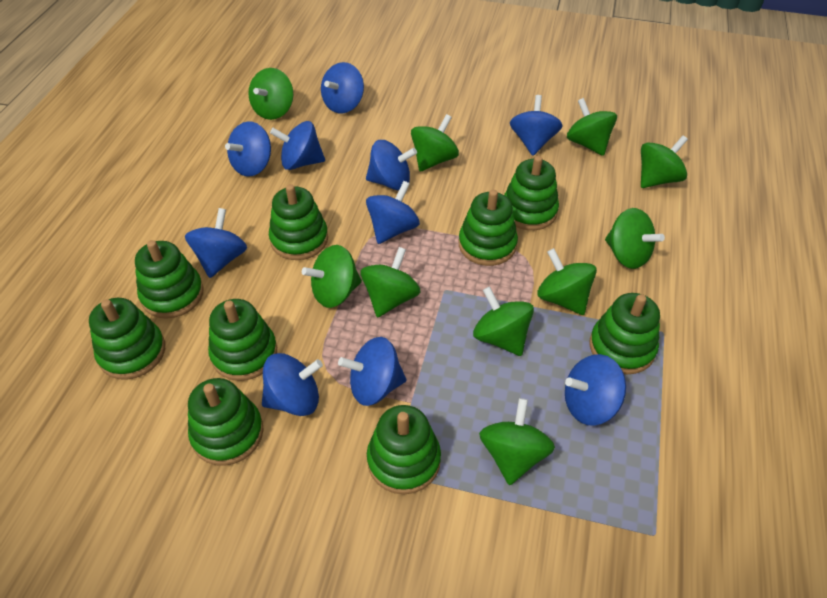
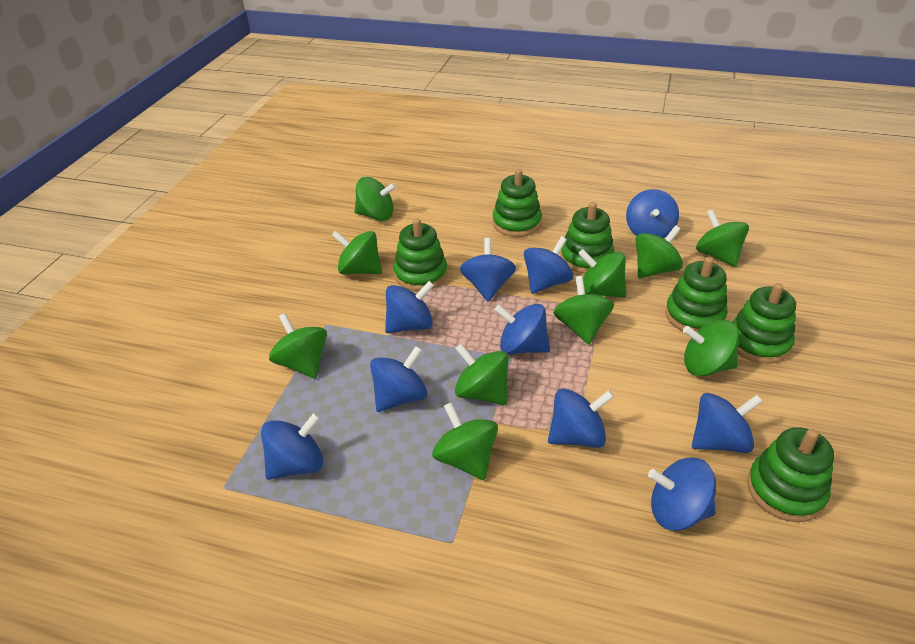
green stacking toy: [89,298,165,380] [135,240,204,319] [188,378,264,466] [208,299,277,381] [269,184,328,260] [367,405,441,494] [459,190,518,266] [504,156,559,230] [590,293,660,374] = 9 -> [393,218,448,291] [492,169,542,237] [560,202,614,274] [665,257,728,332] [732,283,796,364] [747,427,834,522] = 6

